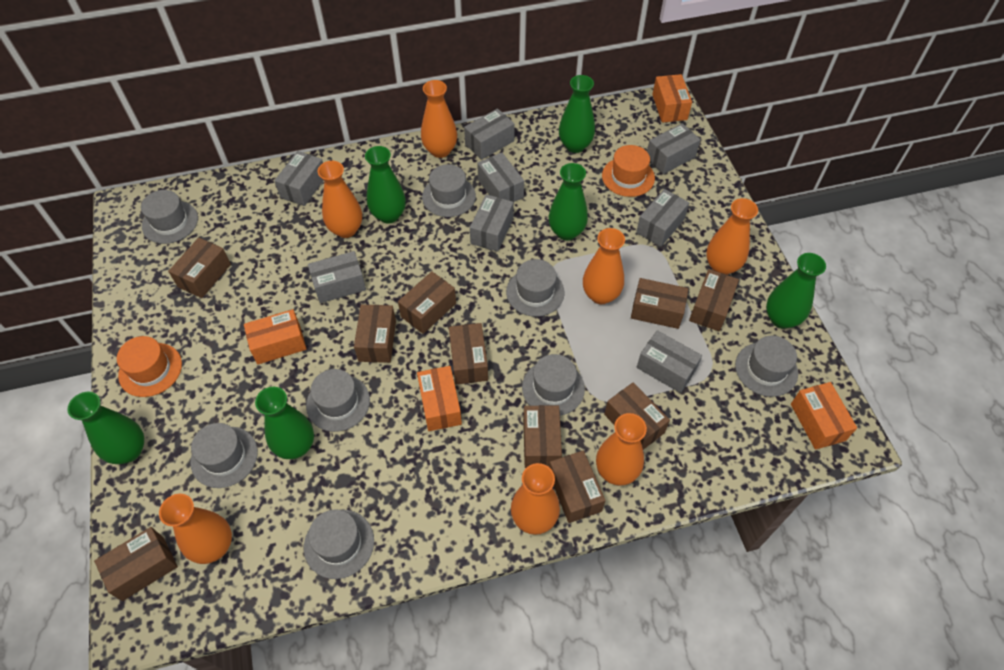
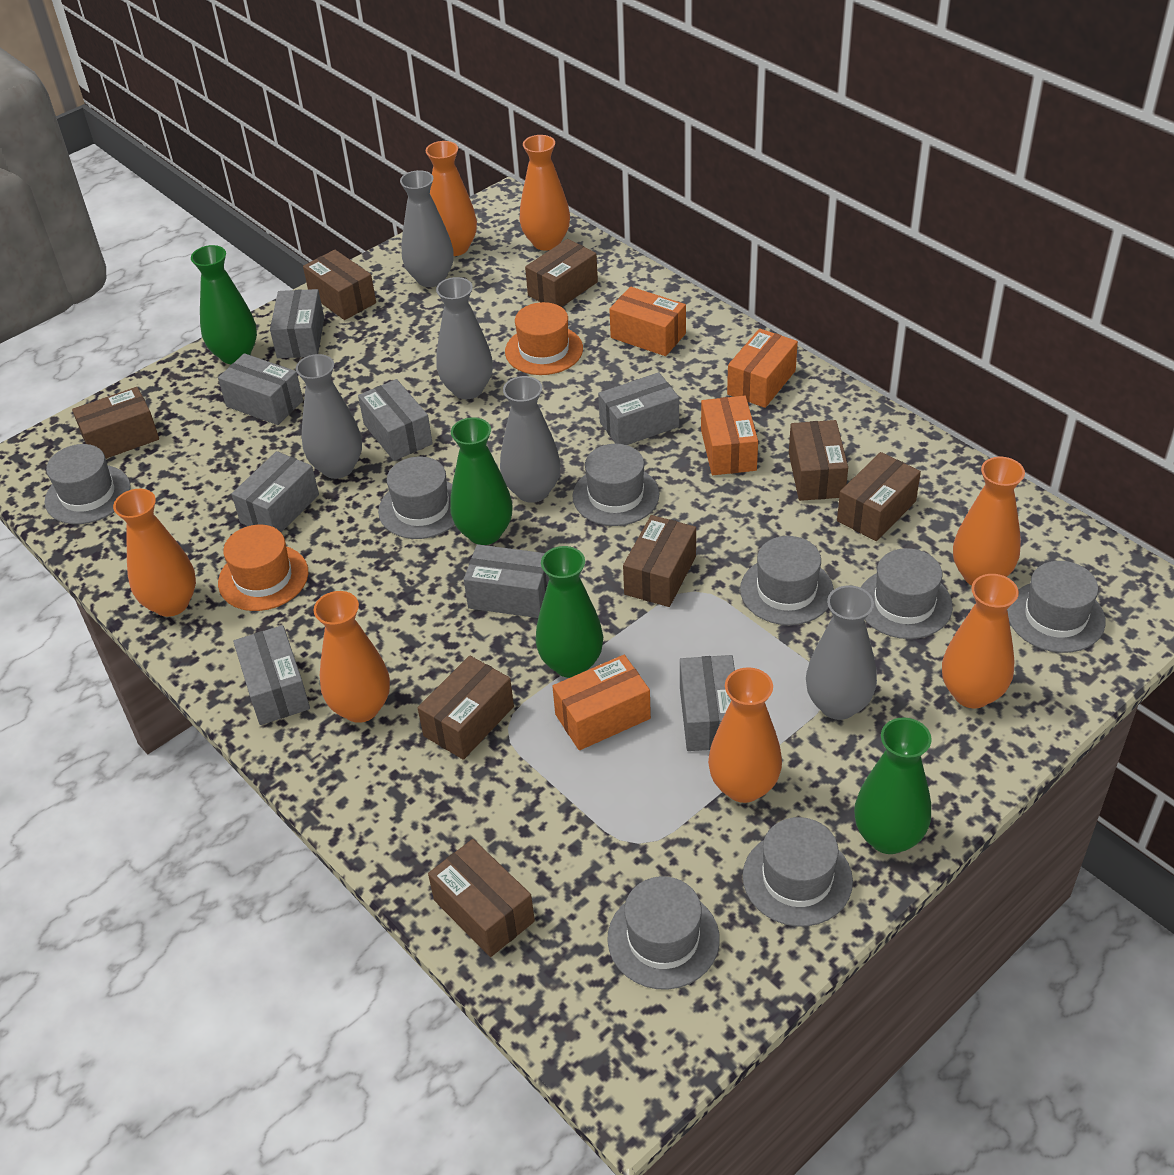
brown box: [94,527,178,601] [168,238,231,298] [354,304,396,363] [398,271,456,334] [449,323,488,384] [523,405,562,468] [549,451,606,523] [604,383,670,450] [631,278,688,329] [689,269,739,331] = 10 -> [72,387,159,459] [303,250,376,320] [418,655,514,760] [428,839,535,957] [525,239,598,307] [623,515,696,607] [789,420,848,501] [837,452,921,541] = 8
green vase: [67,392,144,464] [255,387,314,459] [365,146,406,224] [549,163,588,240] [559,75,595,153] [766,253,826,329] = 6 -> [191,245,257,364] [450,417,513,545] [536,546,603,678] [854,717,932,854] = 4
grey vase: none = 0 -> [296,354,362,479] [400,170,454,287] [436,277,493,399] [500,376,561,503] [806,585,877,720] = 5

